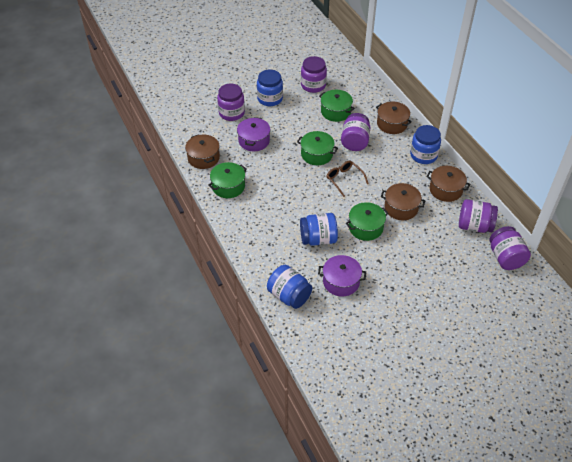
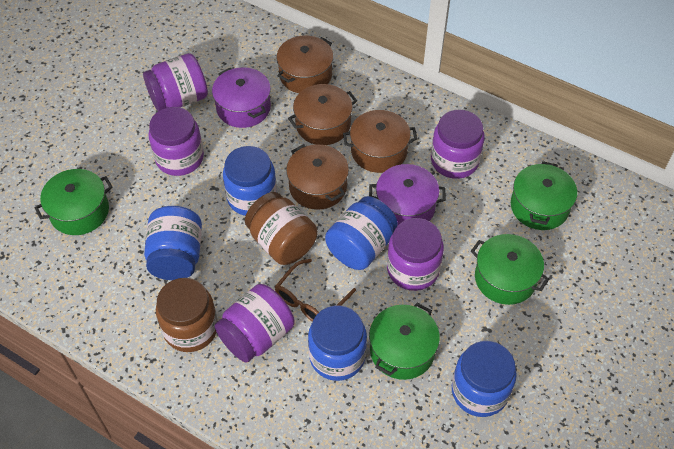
blue jar: [257,70,283,106] [267,265,312,309] [300,213,338,246] [410,125,441,164] = 4 -> [144,206,202,280] [223,146,277,216] [308,305,367,381] [325,196,398,270] [452,341,517,417] = 5
brown jar: none = 0 -> [156,278,218,352] [245,192,318,265] = 2

